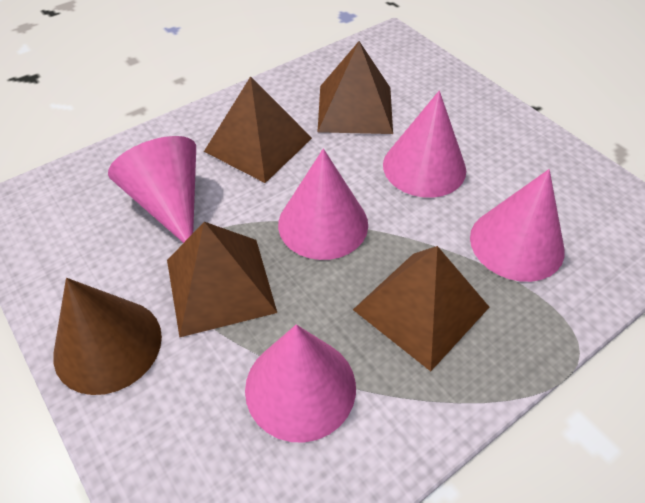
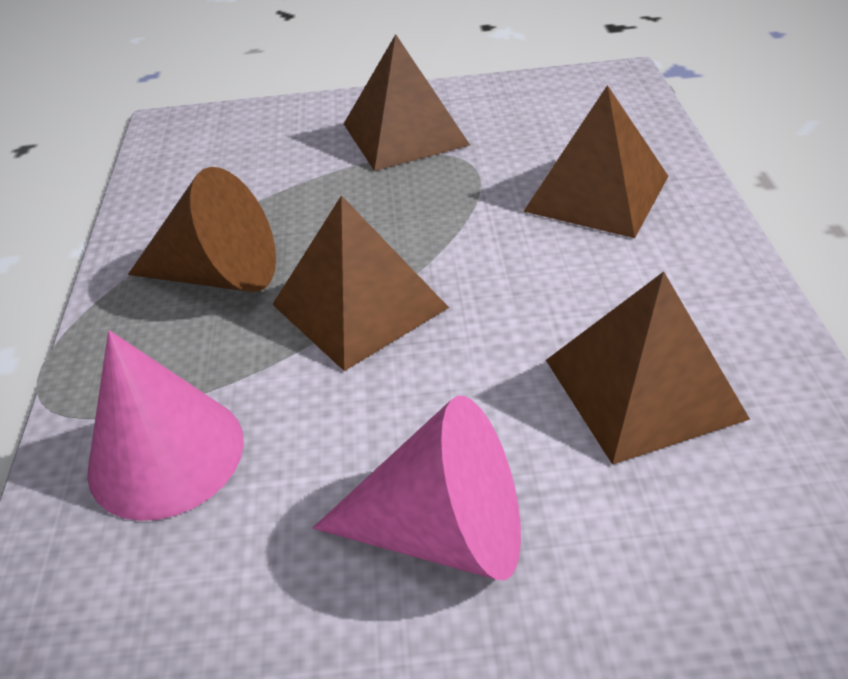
pink cone: [108,136,196,243] [245,325,356,443] [278,149,368,260] [383,91,466,198] [470,169,565,282] = 5 -> [87,330,244,521] [313,396,521,581] = 2

